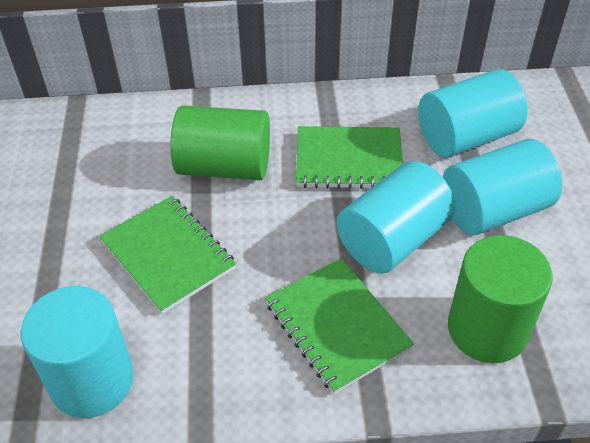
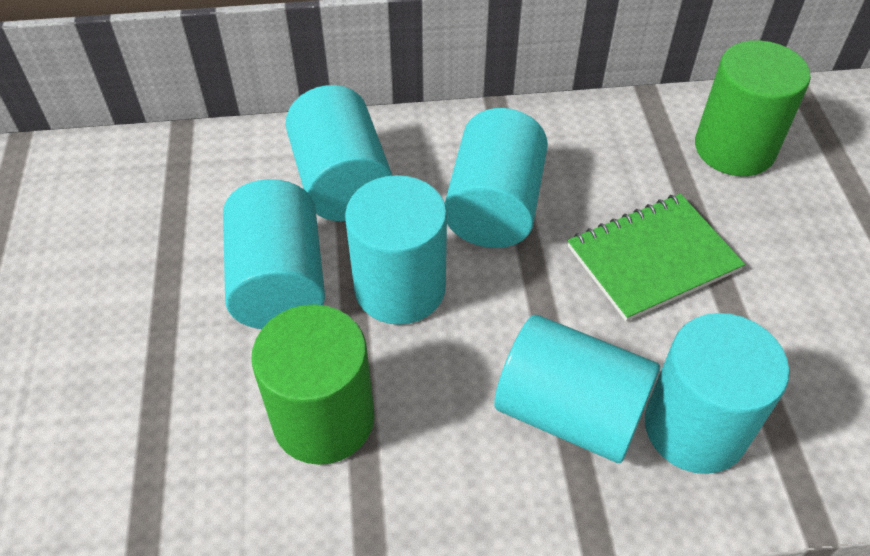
green notebook: [99,196,236,314] [265,258,414,394] [296,126,403,189] = 3 -> [568,194,745,322] = 1
turquoise cylinder: [21,286,134,418] [336,161,455,274] [418,69,528,158] [443,139,562,235] = 4 -> [223,179,325,329] [286,85,393,221] [345,175,447,325] [445,108,548,248] [494,315,660,463] [645,313,789,474] = 6

